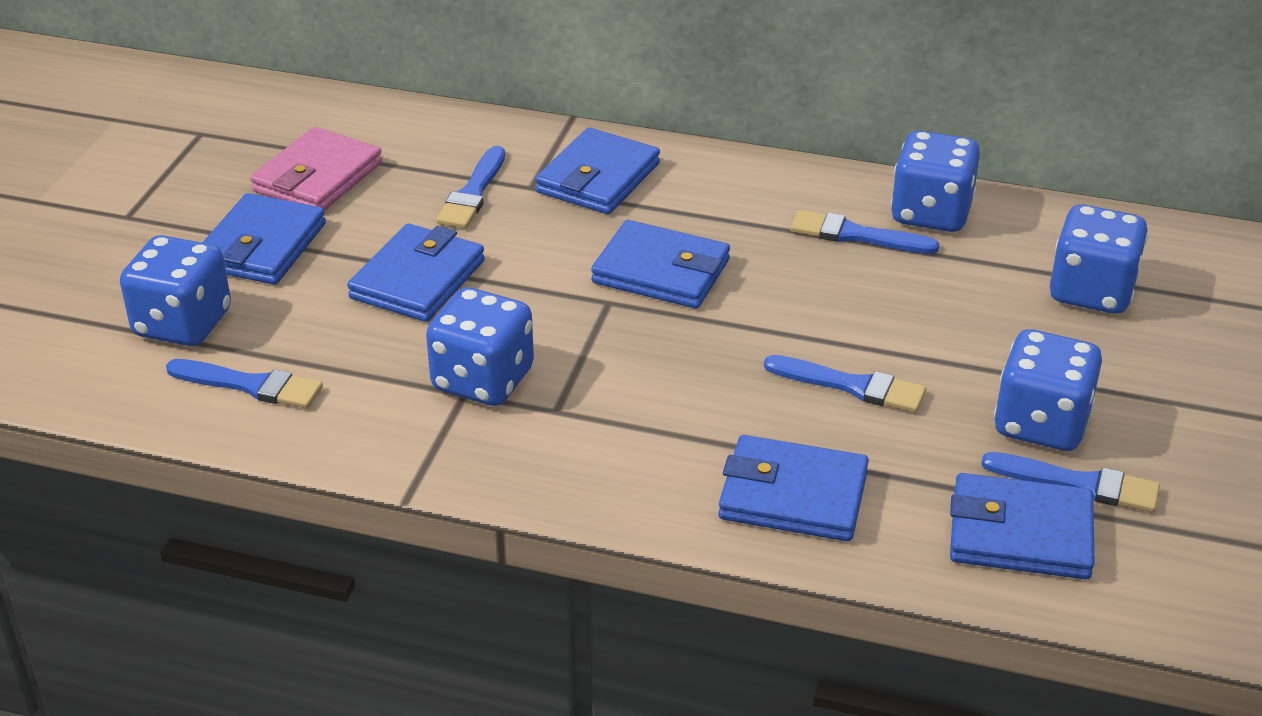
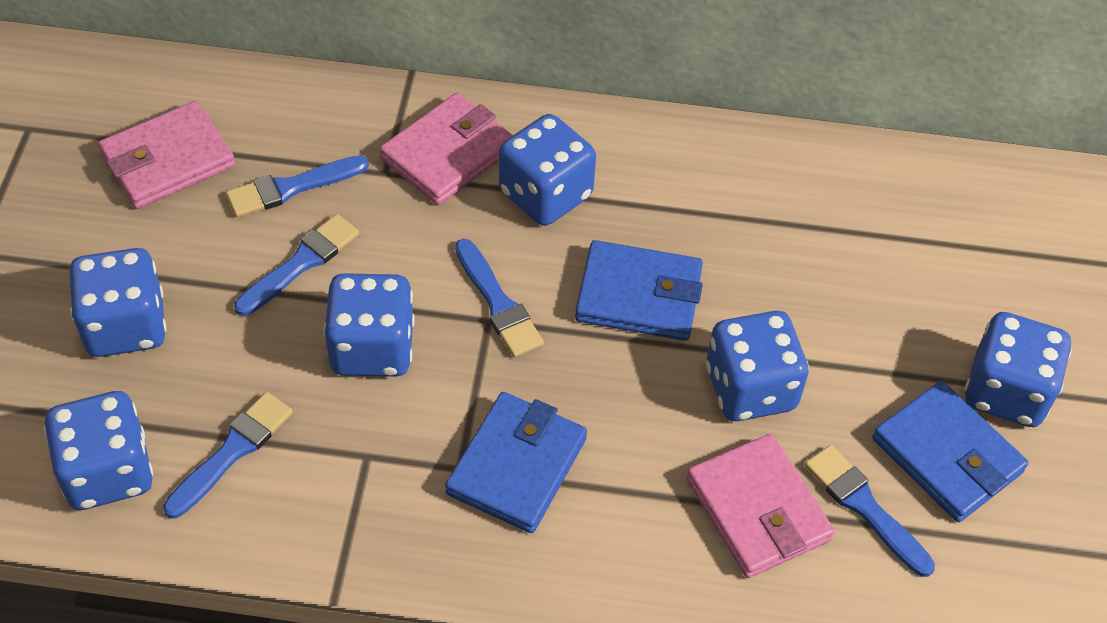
blue dice: [120,235,231,346] [426,288,534,406] [891,131,980,232] [994,329,1102,451] [1050,204,1148,314] = 5 -> [44,391,153,510] [70,248,166,357] [323,273,415,377] [499,114,596,226] [706,311,809,421] [965,312,1072,427] = 6
blue wallet: [202,193,326,285] [347,223,485,322] [535,128,660,214] [591,220,730,309] [718,435,869,541] [950,473,1095,579] = 6 -> [445,392,587,533] [575,240,703,341] [872,381,1028,522] = 3
pink wallet: [250,127,382,211] = 1 -> [98,101,235,209] [380,93,513,205] [686,434,835,578] = 3

